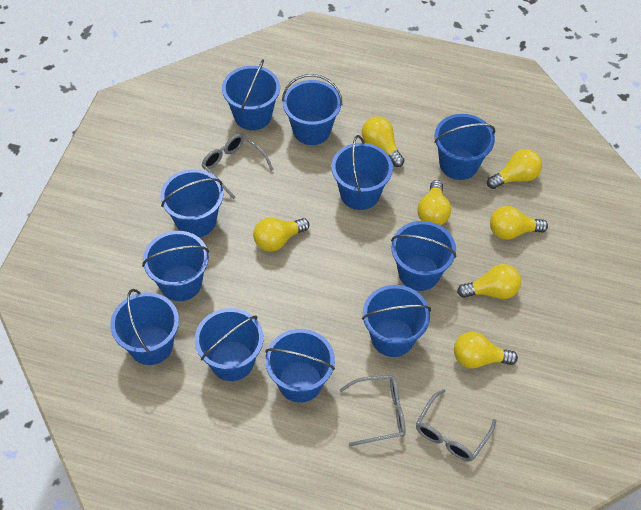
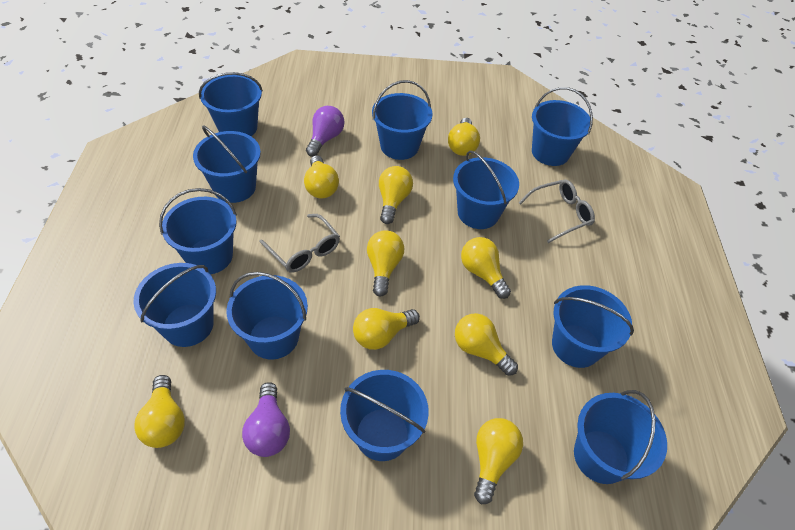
grey glasses: [202,134,274,199] [340,375,406,446] [416,389,496,462] = 3 -> [260,214,340,273] [519,179,595,243] = 2
purple light bulb: none = 0 -> [242,382,290,457] [306,106,344,157] = 2
yellow light bulb: [253,218,309,252] [362,117,404,167] [418,180,451,225] [454,332,518,368] [457,264,521,299] [487,149,542,189] [490,206,548,240] = 7 -> [134,375,185,448] [304,155,339,198] [353,308,420,350] [367,230,404,297] [379,166,413,224] [448,118,480,156] [455,313,518,376] [461,237,511,299] [474,418,523,504] = 9

